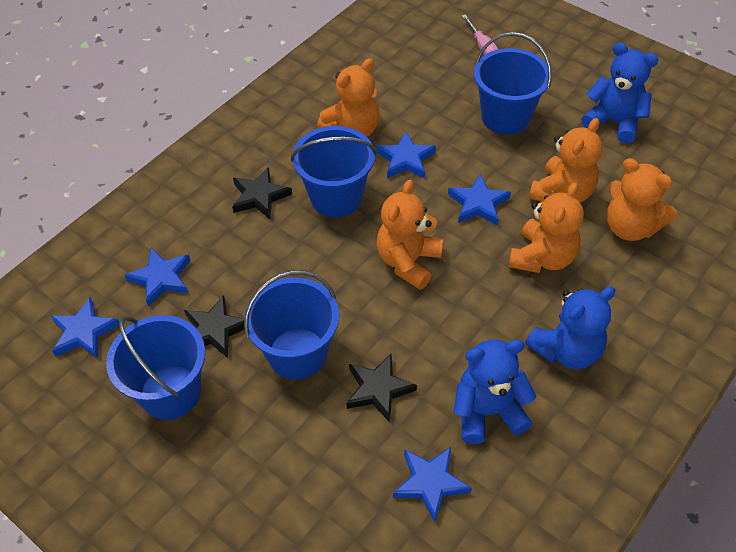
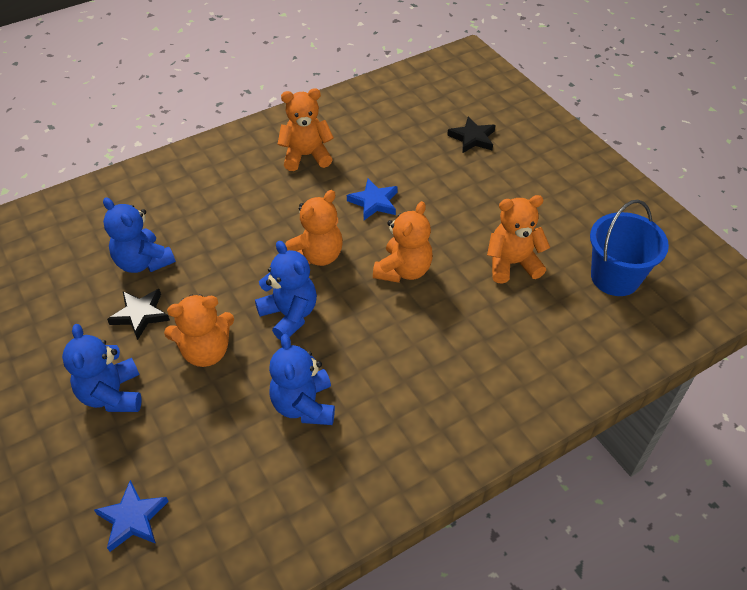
black star: [184,295,245,358] [232,167,292,219] [346,354,417,423] = 3 -> [107,289,170,340] [447,116,496,153] = 2
blue bucket: [106,315,205,420] [244,270,339,380] [291,126,376,217] [474,32,552,134] = 4 -> [590,200,669,296] = 1
blue star: [51,297,119,358] [124,248,191,307] [376,131,436,179] [393,447,472,522] [448,174,511,225] = 5 -> [94,480,169,552] [347,179,398,220] = 2
blue teddy bear: [454,339,537,444] [525,286,615,369] [581,42,659,144] = 3 -> [62,324,142,412] [103,197,176,273] [255,241,317,340] [269,334,335,425] = 4
pink screwdriver: [462,15,498,55] = 1 -> none = 0

